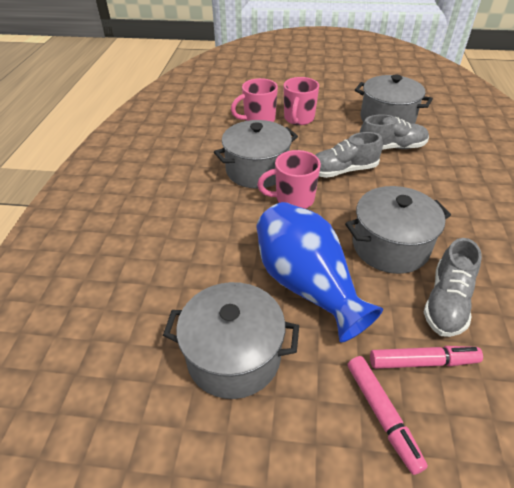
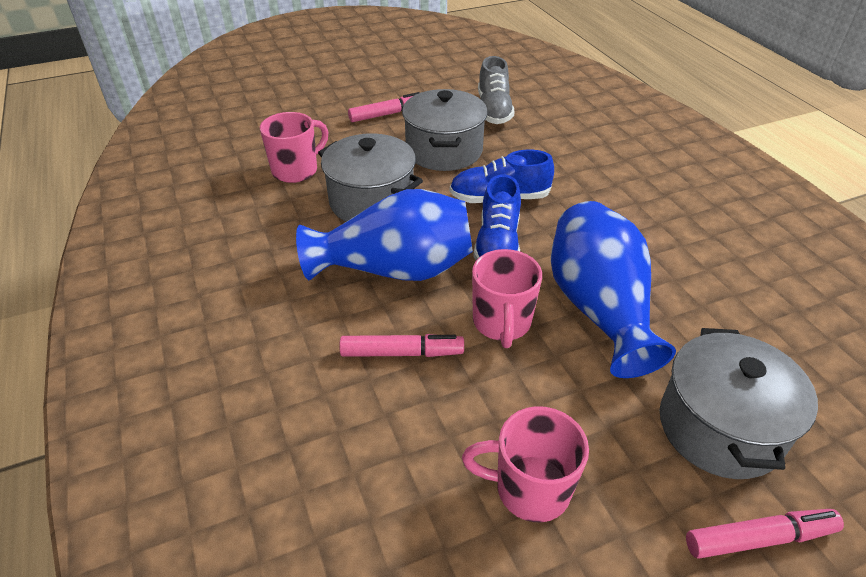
blue shoe: none = 0 -> [450,150,554,203] [473,174,521,260] = 2
blue vase: [256,202,383,342] = 1 -> [296,189,473,281] [551,201,676,378] = 2
grey pot: [163,282,299,399] [214,120,298,189] [345,186,451,274] [355,75,433,124] = 4 -> [318,133,423,222] [402,89,488,171] [660,328,818,479] = 3
grey shoe: [316,132,383,178] [360,114,429,150] [424,238,482,337] = 3 -> [478,56,515,124] = 1
pink marker: [348,356,428,475] [370,346,483,369] = 2 -> [339,334,464,357] [348,92,420,122] [686,509,844,559] = 3

